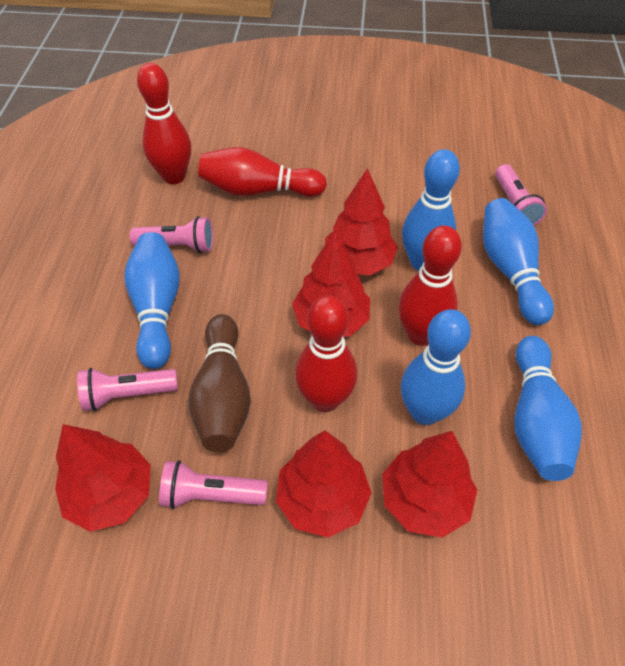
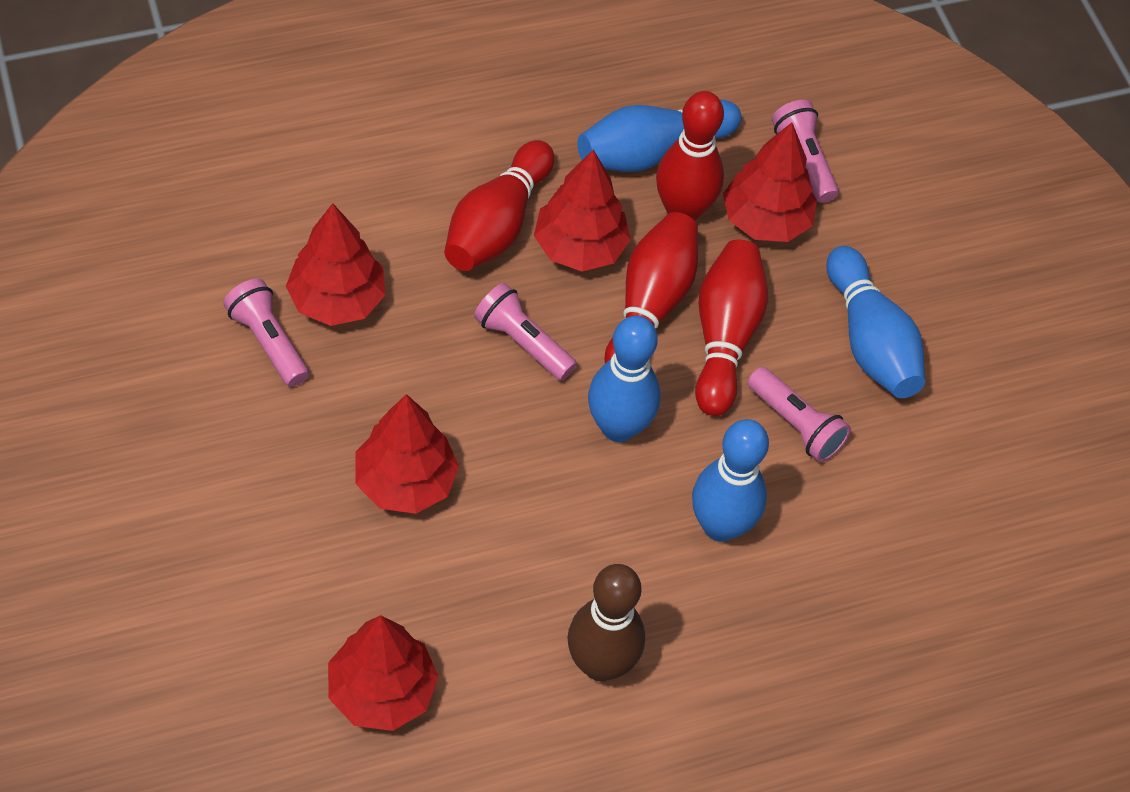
blue bowling pin: [124,232,180,369] [401,309,471,425] [402,149,460,271] [483,198,554,325] [514,336,582,481] = 5 -> [578,100,741,172] [588,315,660,442] [692,419,769,542] [826,246,925,398] = 4

